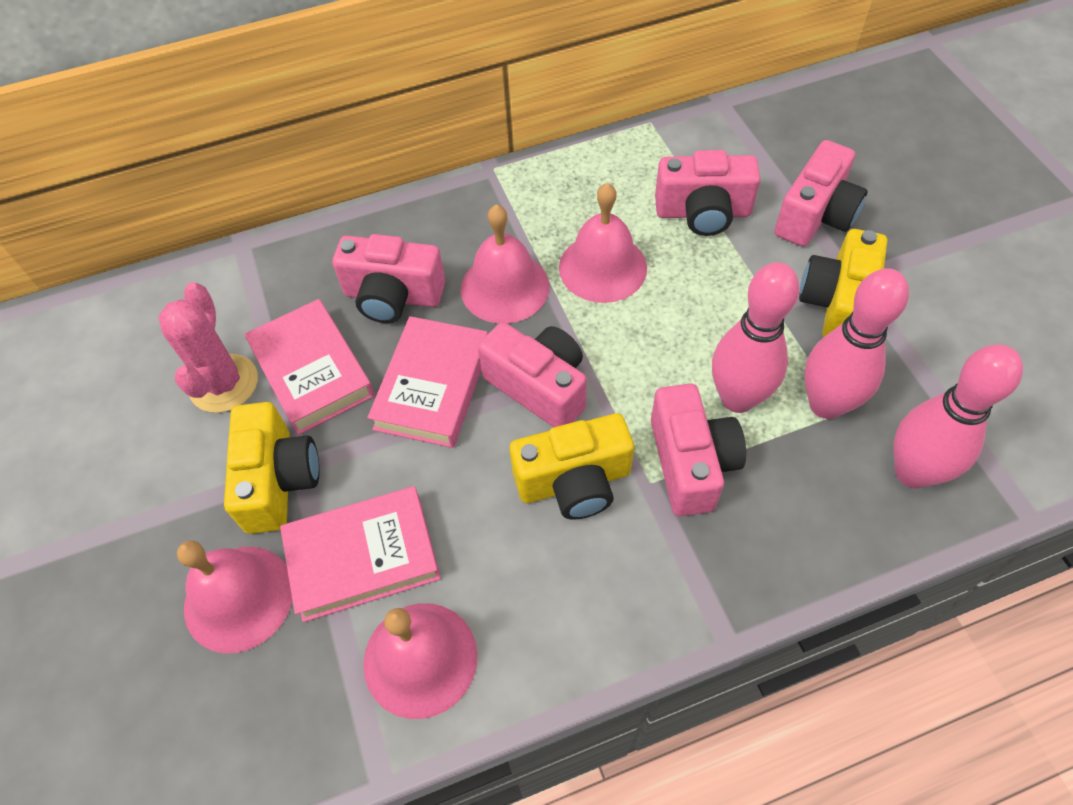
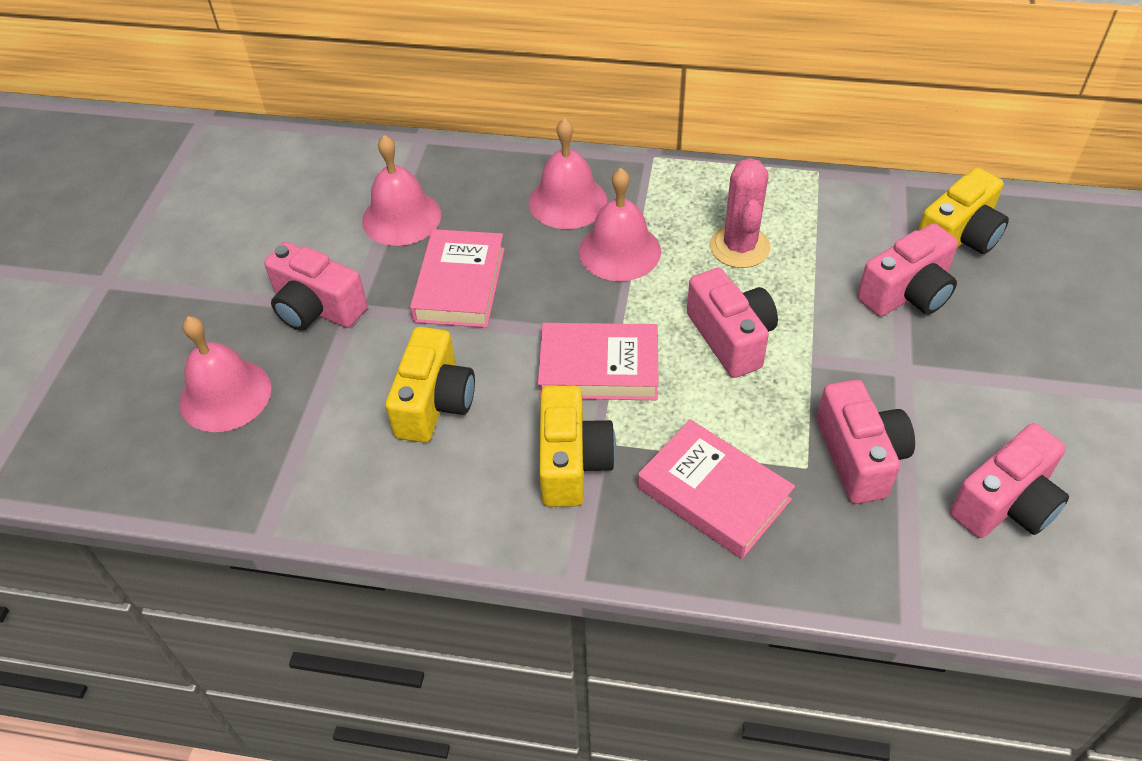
pink bowling pin: [712,262,799,413] [804,268,909,419] [893,344,1023,488] = 3 -> none = 0

